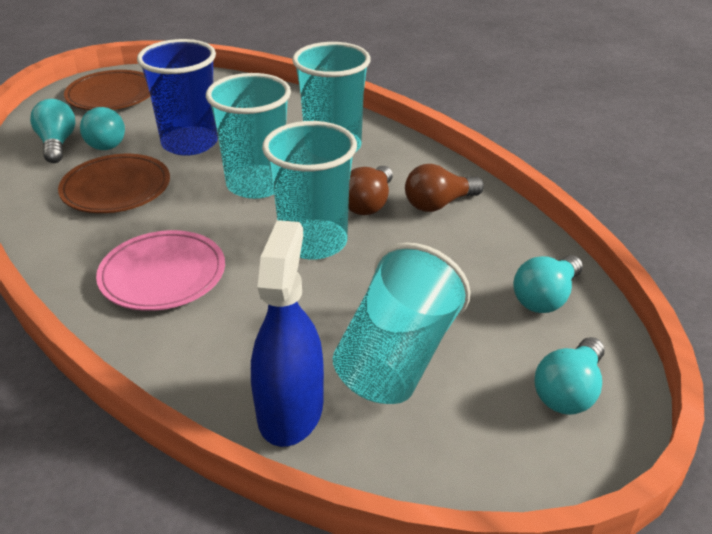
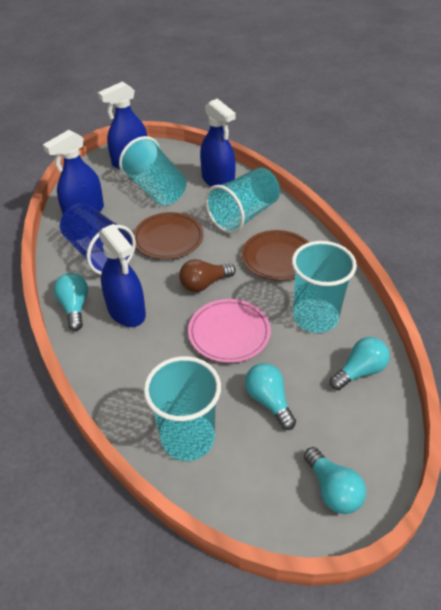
blue spray bottle: [251,220,324,447] = 1 -> [43,130,104,214] [98,81,147,169] [99,224,146,327] [200,98,236,187] = 4
brown light bulb: [348,166,393,215] [405,164,484,212] = 2 -> [179,259,236,292] = 1

